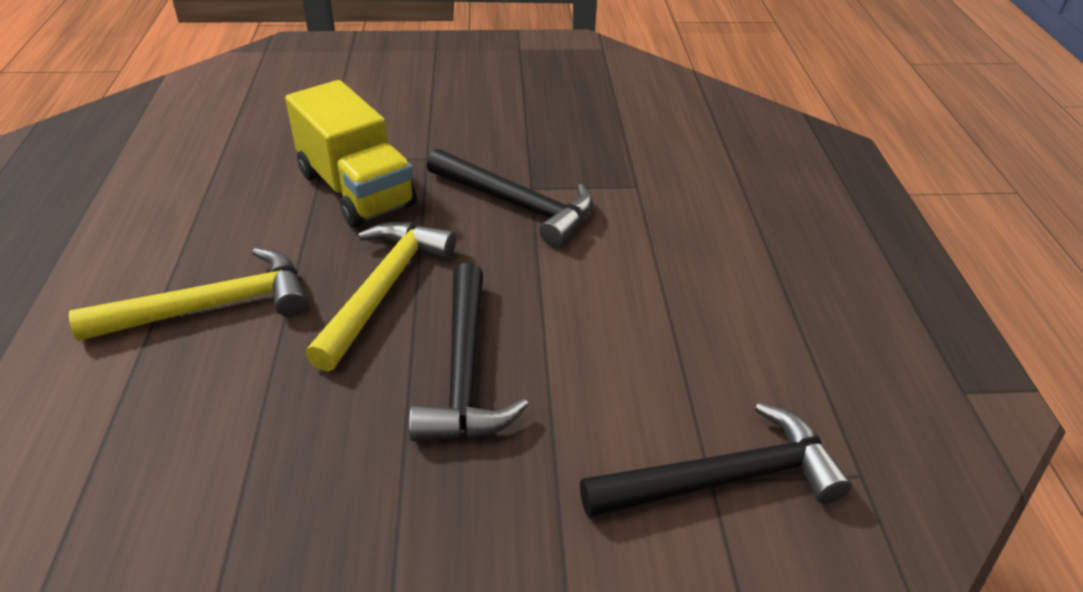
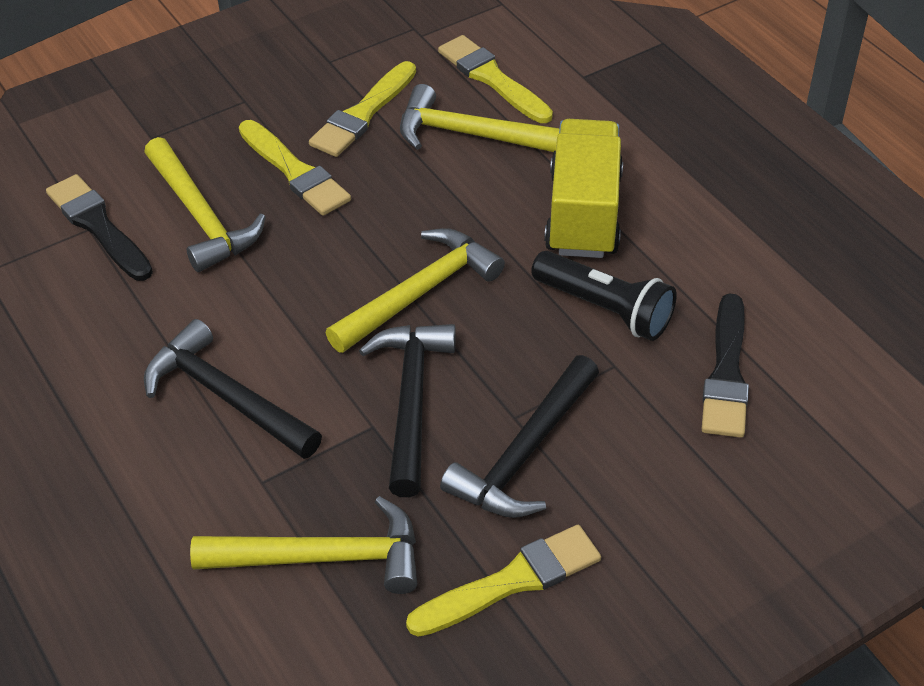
black brush: none = 0 -> [46,174,153,281] [702,293,749,438] = 2
black flashlight: none = 0 -> [531,251,677,341] = 1
yellow brush: none = 0 -> [239,120,351,216] [309,61,416,157] [406,525,601,637] [438,35,553,123] = 4
yellow hammer: [69,247,307,341] [305,222,456,372] = 2 -> [144,137,265,272] [190,496,417,594] [326,228,505,353] [400,84,560,152] = 4

